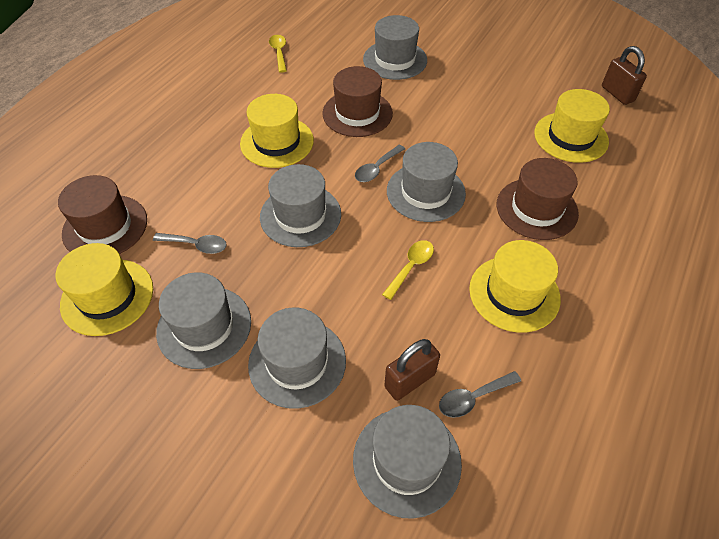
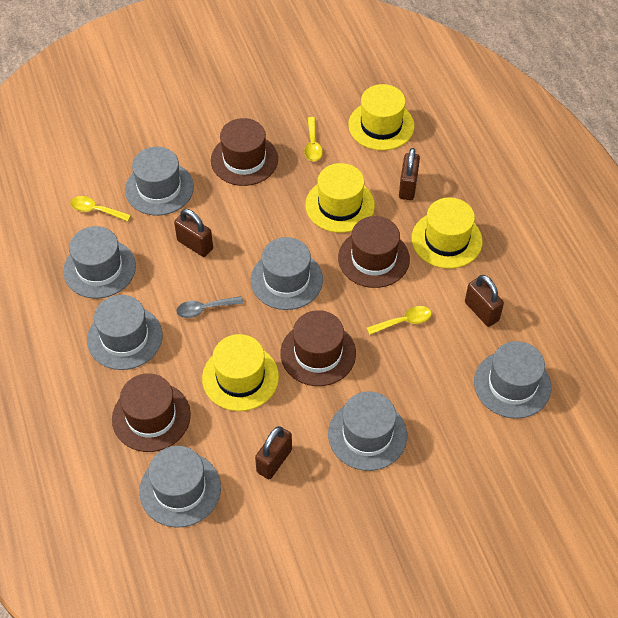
brown hat: [58,175,147,254] [323,66,393,137] [497,158,579,240] = 3 -> [112,373,191,452] [211,118,278,186] [280,310,356,386] [338,216,410,288] = 4
brown padlock: [384,339,440,401] [602,46,647,105] = 2 -> [174,209,213,257] [255,426,292,479] [399,148,420,200] [465,275,504,327] = 4
grey hat: [156,272,251,369] [248,307,346,409] [260,164,341,247] [353,405,462,519] [363,15,427,80] [387,142,466,222] = 6 -> [63,226,136,298] [87,295,162,370] [125,147,194,216] [139,446,221,528] [251,237,323,310] [328,391,407,471] [474,341,551,419] = 7
grey spoon: [153,233,227,254] [355,145,405,182] [439,371,521,418] = 3 -> [176,296,243,318] = 1
yellow spoon: [269,35,287,73] [382,240,434,300] = 2 -> [70,196,131,222] [304,117,323,161] [367,306,432,335] = 3

